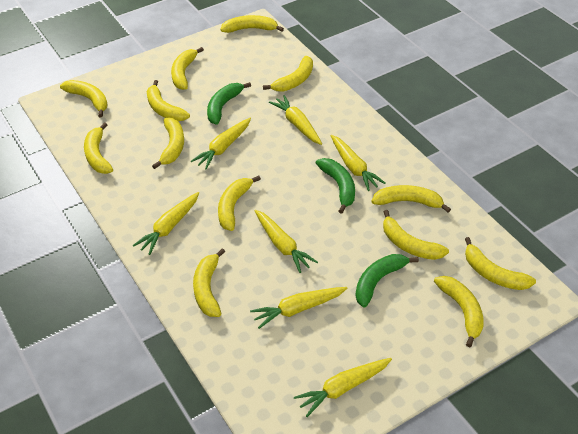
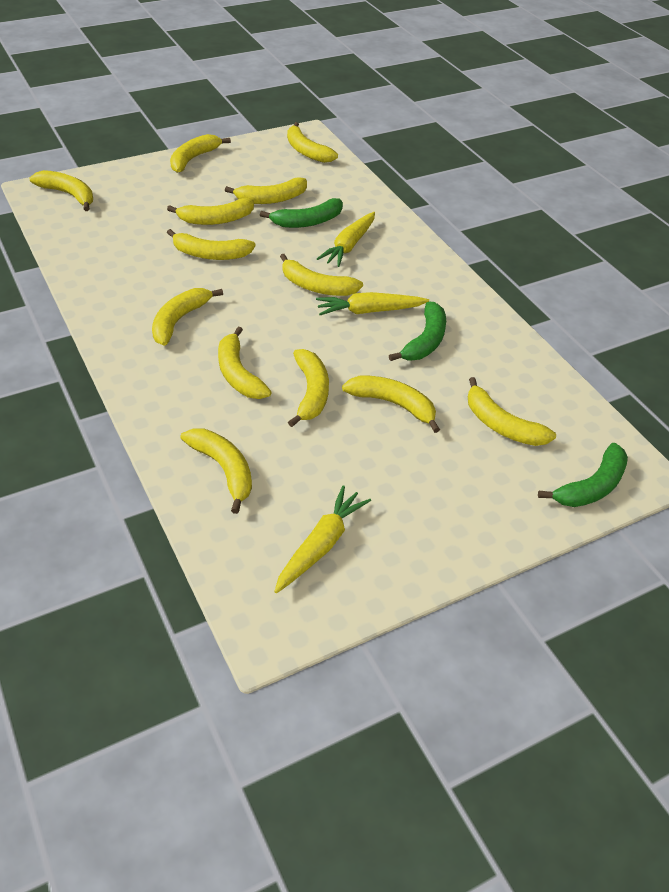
yellow carrot: [133,192,199,255] [191,118,251,170] [250,287,347,329] [254,210,318,273] [269,95,322,145] [294,358,392,417] [331,135,386,191] = 7 -> [274,485,371,593] [316,292,429,315] [317,212,375,267] = 3

